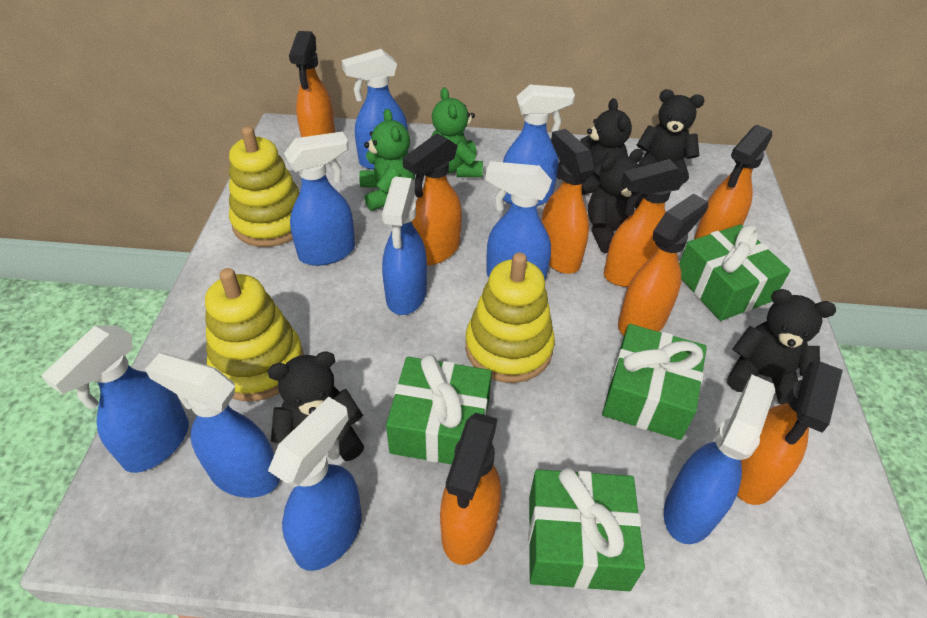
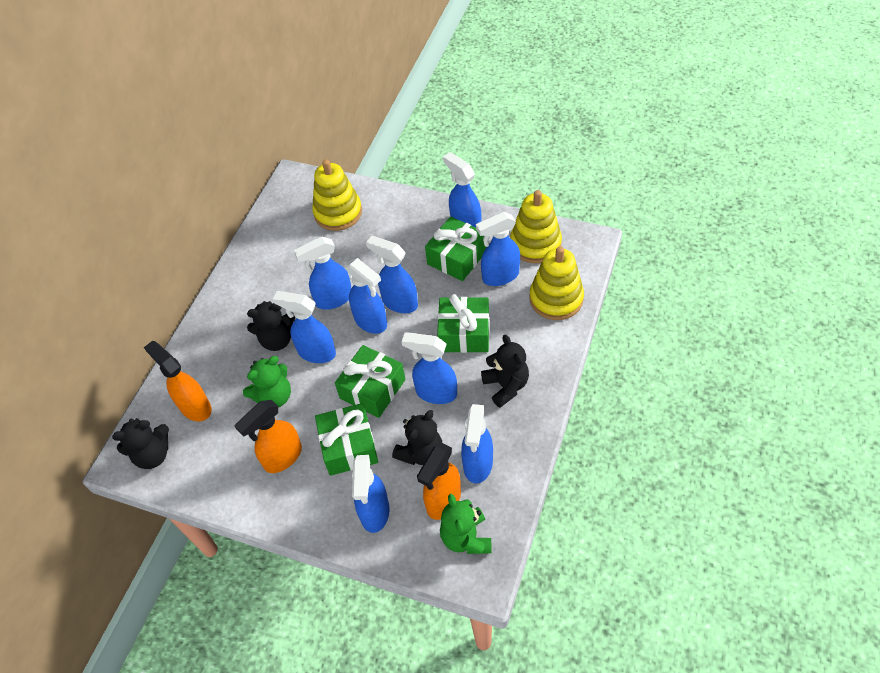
black teddy bear: [268,351,364,461] [580,98,632,195] [588,149,643,253] [637,89,704,183] [727,289,836,405] = 5 -> [112,418,169,469] [247,301,295,351] [392,410,442,465] [481,335,529,408] = 4
orange spray bottle: [289,31,335,137] [403,133,462,265] [440,413,501,565] [541,129,595,274] [604,159,686,287] [618,194,708,335] [694,125,772,239] [737,360,843,505] = 8 -> [144,341,212,422] [235,400,302,473] [417,443,461,520] = 3

